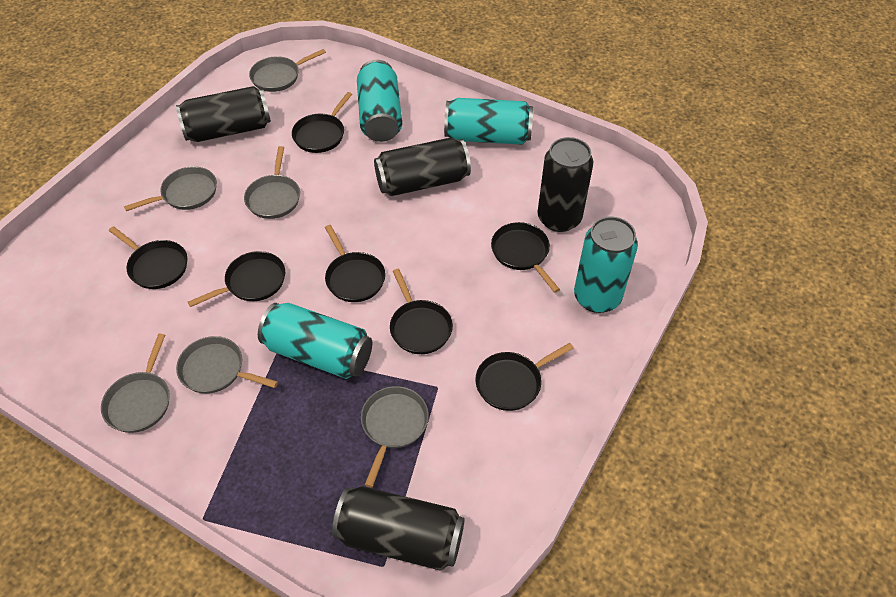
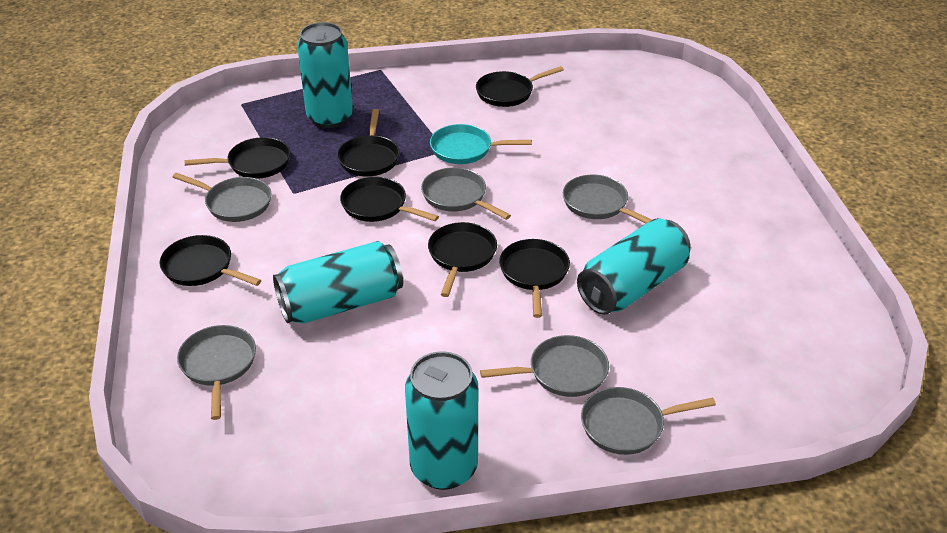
black can: [176,86,271,142] [332,486,465,571] [374,138,471,196] [537,137,593,232] = 4 -> none = 0
turquoise pan: none = 0 -> [430,124,532,164] = 1

